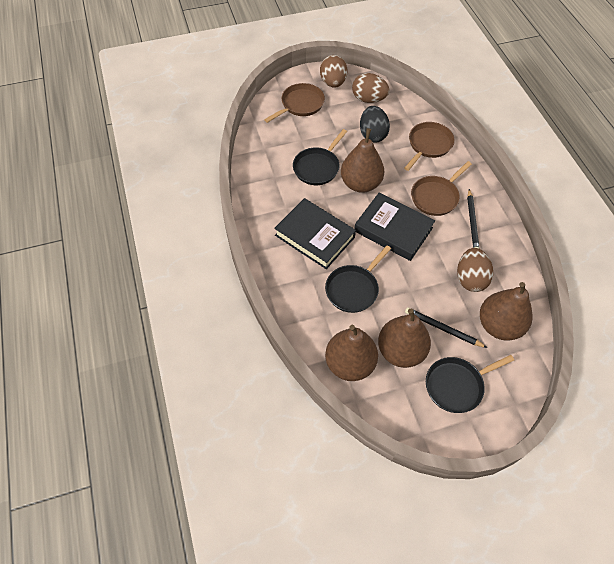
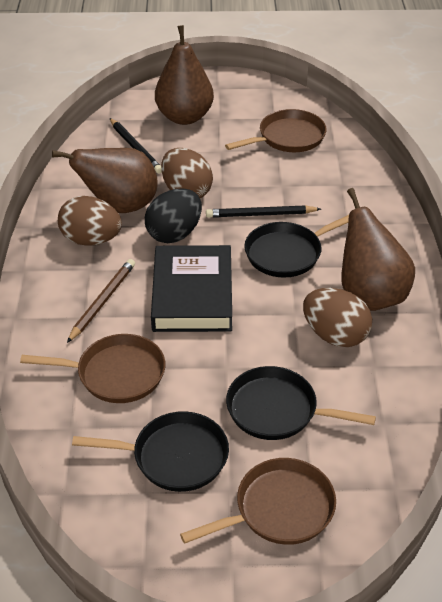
black book: [274,198,356,269] [354,192,435,261] = 2 -> [151,245,232,332] = 1
brown pear: [325,325,378,381] [341,128,384,193] [378,308,431,368] [480,282,533,341] = 4 -> [52,148,158,213] [155,25,214,125] [341,188,415,311] = 3
brown pencil: none = 0 -> [67,259,135,343] = 1

